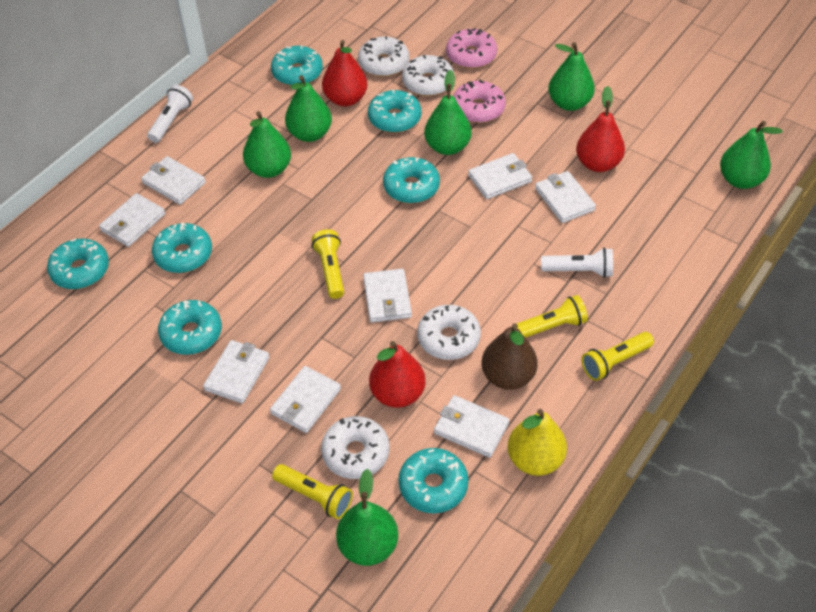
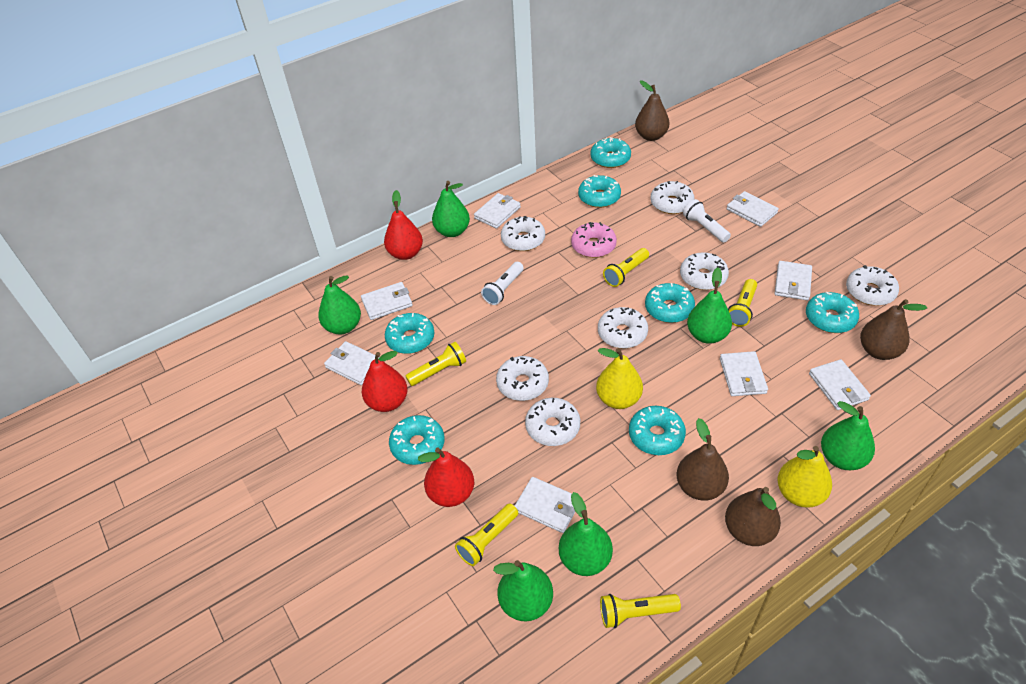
brown pear: [481,323,538,390] = 1 -> [635,81,669,141] [677,418,729,501] [725,487,781,546] [860,299,927,360] = 4
pink donut: [446,28,497,69] [453,79,506,123] = 2 -> [571,222,617,258] = 1
white donut: [321,416,389,479] [358,36,409,77] [402,55,454,96] [417,305,481,360] = 4 -> [496,356,549,401] [501,216,545,251] [525,398,580,446] [598,307,648,348] [650,181,694,214] [680,252,729,290] [846,265,899,306] = 7
yellow flashlight: [272,464,353,519] [311,229,344,299] [517,295,588,338] [582,332,654,381] = 4 -> [405,342,466,386] [455,504,518,566] [600,594,681,628] [603,248,649,287] [728,279,757,327] = 5
yellow pear: [508,409,567,476] = 1 -> [596,348,643,409] [777,446,832,508] = 2

